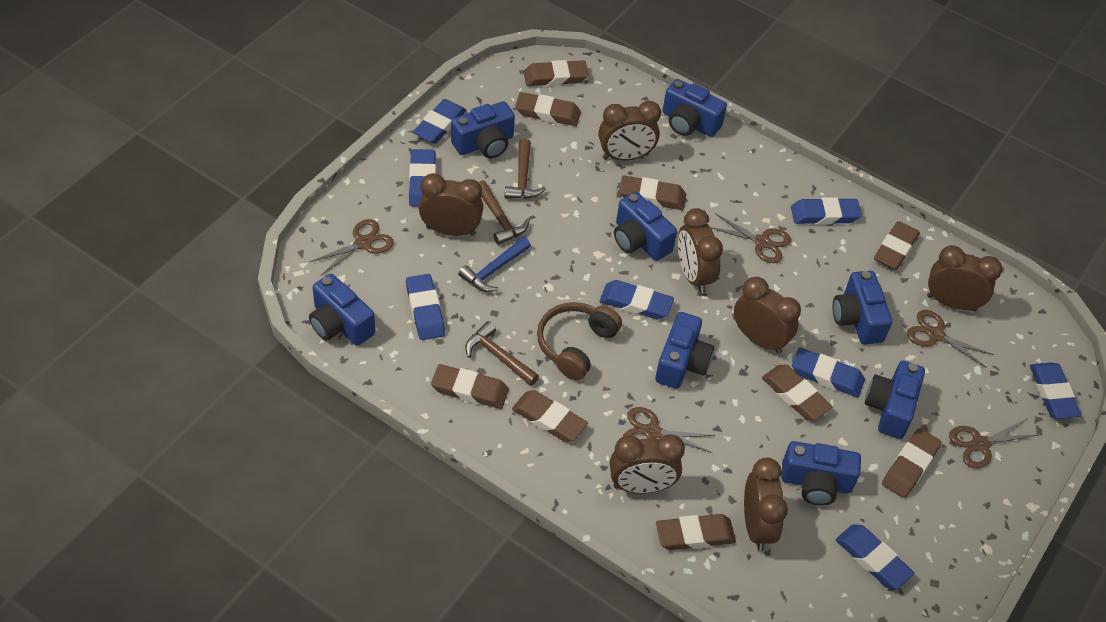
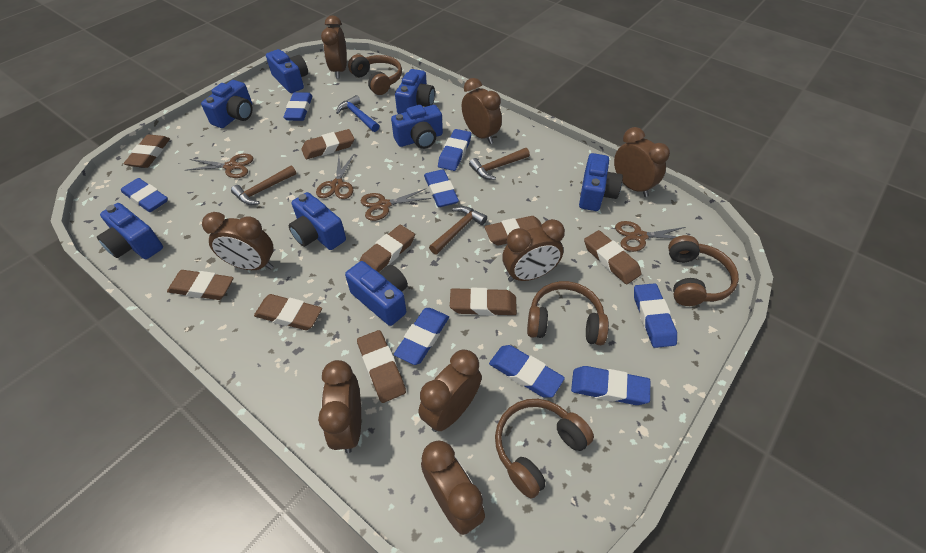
brown clock: [419,173,483,236] [599,101,661,161] [610,434,685,494] [678,208,723,294] [734,277,801,354] [744,457,788,551] [927,245,1002,311] = 7 -> [202,212,273,270] [318,360,361,453] [321,15,347,79] [419,349,482,432] [421,440,485,535] [462,78,502,144] [502,219,565,282] [614,127,670,197] = 8
brown headphones: [537,302,622,380] = 1 -> [348,54,402,95] [495,399,594,499] [527,281,609,345] [668,235,739,306] = 4
brown scissors: [310,219,394,275] [623,407,715,453] [710,213,791,263] [907,310,994,368] [949,419,1038,468] = 5 -> [185,154,253,178] [316,154,354,199] [361,188,431,221] [615,221,685,252] = 4

